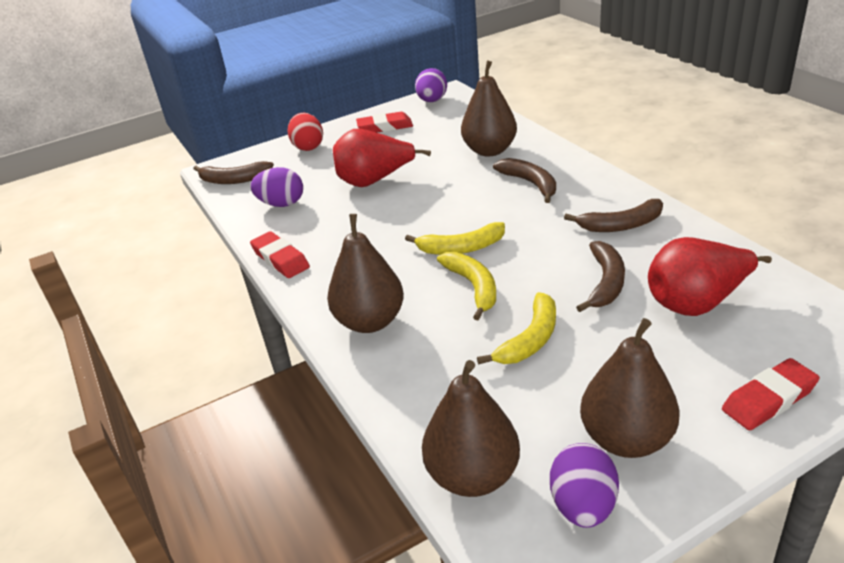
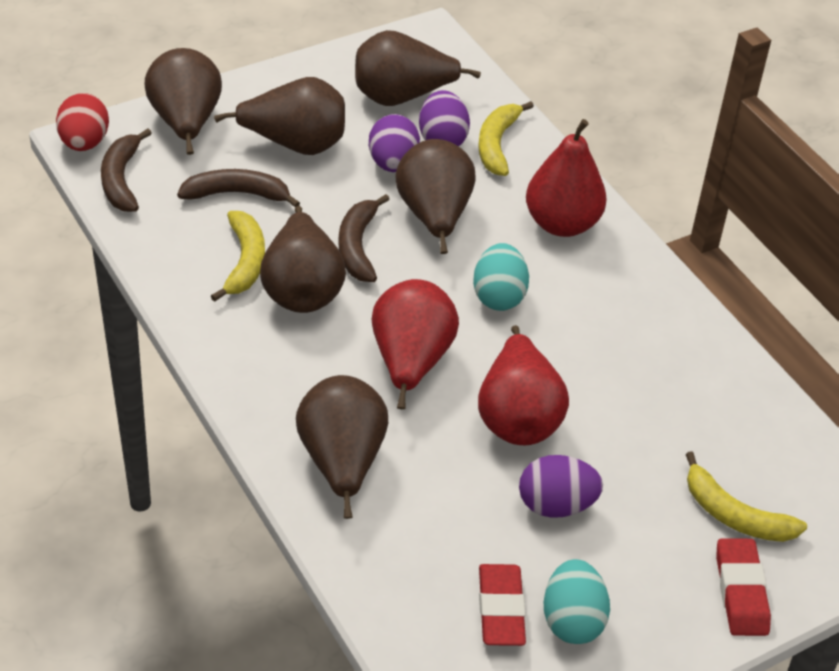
brown banana: [193,161,274,184] [493,158,556,203] [564,199,663,232] [576,241,625,312] = 4 -> [101,129,152,212] [177,169,300,207] [339,194,390,282] = 3
brown pear: [327,214,404,333] [422,360,520,497] [461,60,517,156] [580,318,680,458] = 4 -> [145,48,222,155] [214,77,345,155] [260,206,346,313] [296,375,388,519] [355,30,481,106] [395,139,476,254] = 6
red eraser: [250,231,310,278] [356,112,413,133] [722,358,820,430] = 3 -> [479,564,526,646] [716,538,771,636] = 2
red pear: [333,128,431,187] [648,237,772,316] = 2 -> [372,279,459,409] [478,325,569,445] [526,119,607,237] = 3
turquoise egg: none = 0 -> [473,243,529,311] [544,559,610,644] = 2

